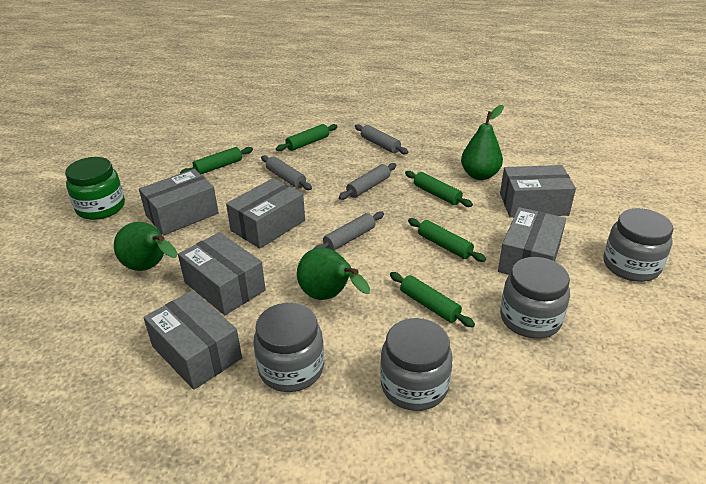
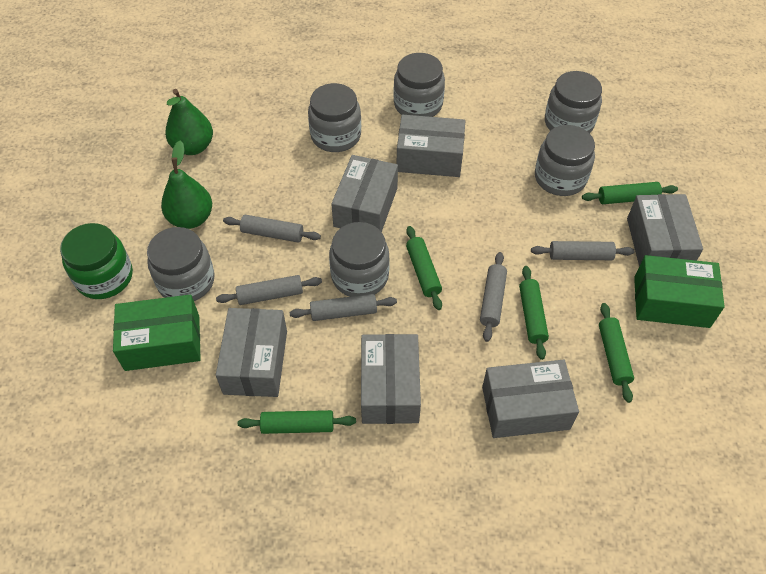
green box: none = 0 -> [113,295,201,371] [634,255,725,328] = 2
green pear: [114,222,178,271] [297,248,370,300] [461,105,504,180] = 3 -> [161,141,212,229] [165,89,213,155] = 2
grey jar: [254,303,324,392] [380,318,453,411] [500,257,570,339] [604,208,674,282] = 4 -> [147,227,215,301] [308,83,361,152] [329,222,390,297] [393,53,445,117] [535,125,595,196] [545,71,602,133] = 6
grey rolling pin: [261,155,312,190] [314,211,384,250] [339,163,397,200] [355,124,408,154] = 4 -> [216,275,322,305] [223,215,321,242] [290,294,397,321] [480,252,507,342] [531,241,634,260] = 5

